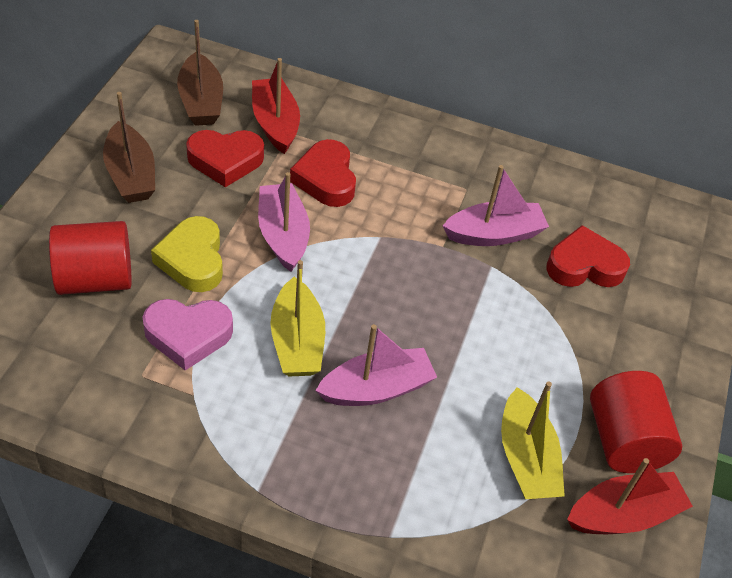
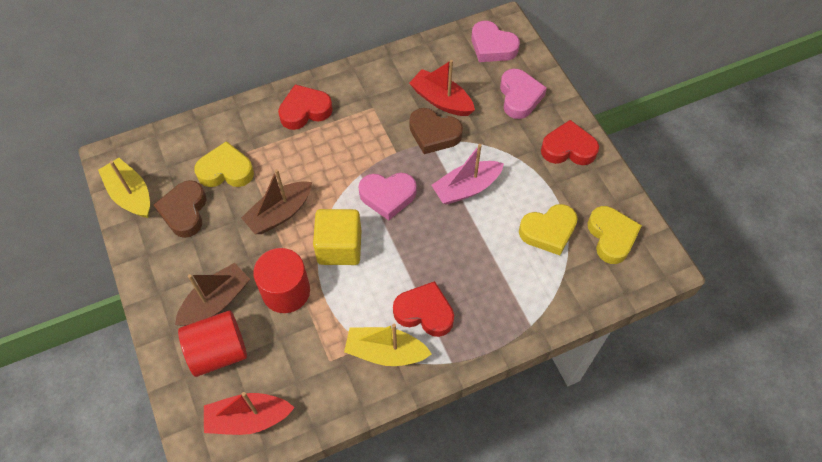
brown heart: none = 0 -> [154,180,206,238] [409,108,463,154] = 2
pink boat: [258,172,310,272] [315,324,437,406] [443,165,549,246] = 3 -> [431,144,504,205] = 1
pink heart: [143,299,233,371] = 1 -> [359,173,417,220] [471,21,520,62] [500,69,547,119] = 3
yellow cube: none = 0 -> [313,209,361,265] = 1
yellow heart: [151,216,223,292] = 1 -> [194,141,254,187] [519,204,578,255] [587,206,642,264] = 3

